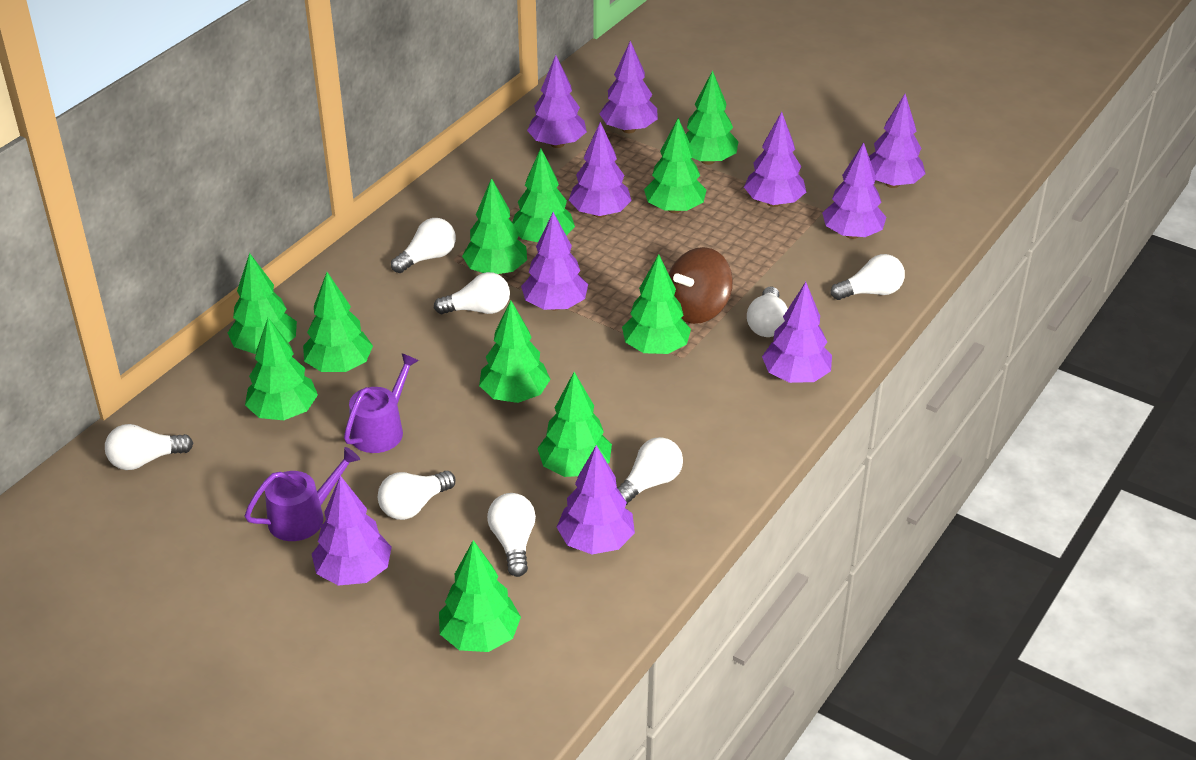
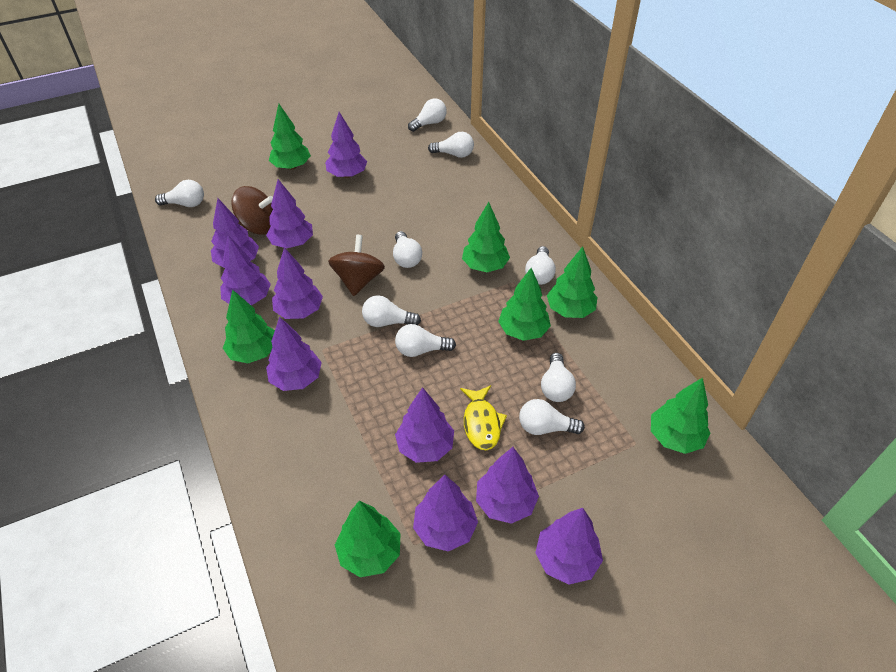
brown spinning top: [668,247,733,324] = 1 -> [231,186,273,235] [328,235,385,296] = 2
green tree: [228,253,297,354] [245,318,318,420] [303,272,373,372] [439,540,521,652] [462,178,527,275] [479,300,551,403] [512,148,575,243] [537,372,612,477] [622,254,691,354] [644,118,706,213] [686,70,738,165] = 11 -> [223,289,275,363] [269,104,311,170] [335,501,401,577] [462,202,510,272] [498,268,551,341] [547,246,598,318] [651,377,710,454] = 7
purple watering can: [245,447,360,541] [344,353,419,453] = 2 -> none = 0
white light bulb: [105,424,193,470] [378,471,455,520] [391,218,456,273] [434,272,510,314] [487,493,536,577] [617,437,683,505] [747,286,788,337] [831,254,905,300] = 8 -> [155,180,204,207] [362,295,421,327] [393,231,422,268] [395,324,456,357] [408,98,447,132] [428,132,474,158] [519,399,585,435] [525,246,556,285] [541,353,576,402] = 9
yellow fish: none = 0 -> [460,385,507,450] = 1

